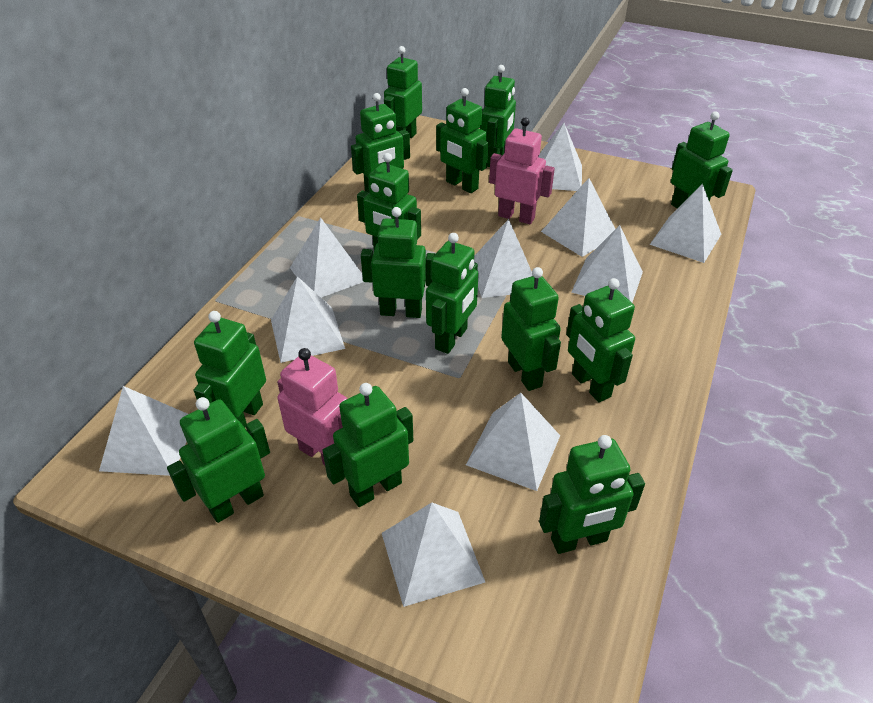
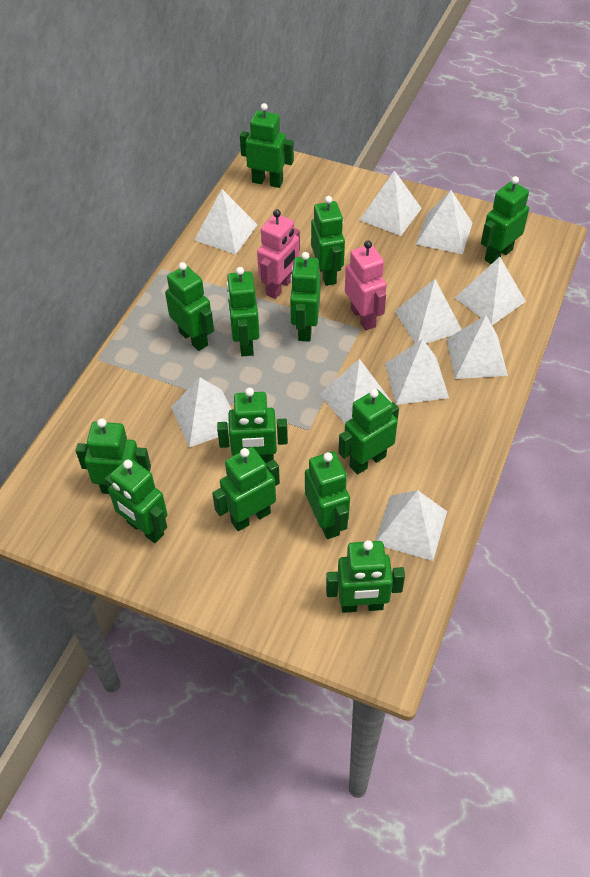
green robot: [167,397,270,523] [194,311,266,428] [322,383,413,507] [351,93,410,193] [357,153,421,249] [361,207,436,318] [384,46,422,138] [426,233,479,354] [436,88,489,193] [480,65,516,167] [501,267,561,391] [539,435,645,554] [566,278,635,402] [671,111,733,209] = 14 -> [76,418,151,494] [105,458,168,543] [165,262,214,351] [212,447,280,531] [217,388,288,463] [226,267,260,357] [240,103,294,188] [290,252,321,342] [305,451,350,539] [311,196,345,286] [326,540,405,613] [338,389,399,475] [481,176,529,264] = 13

